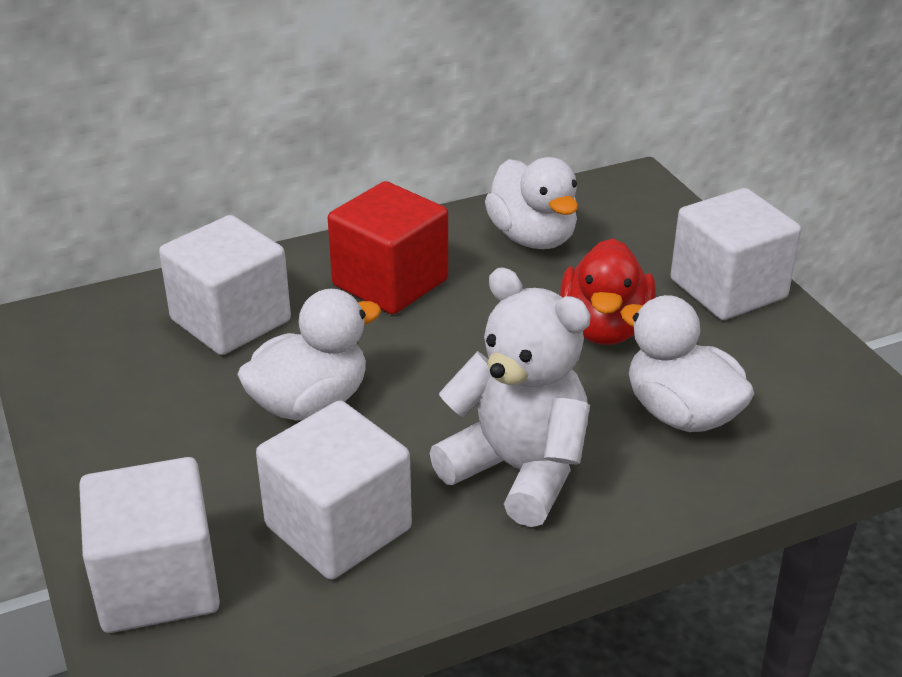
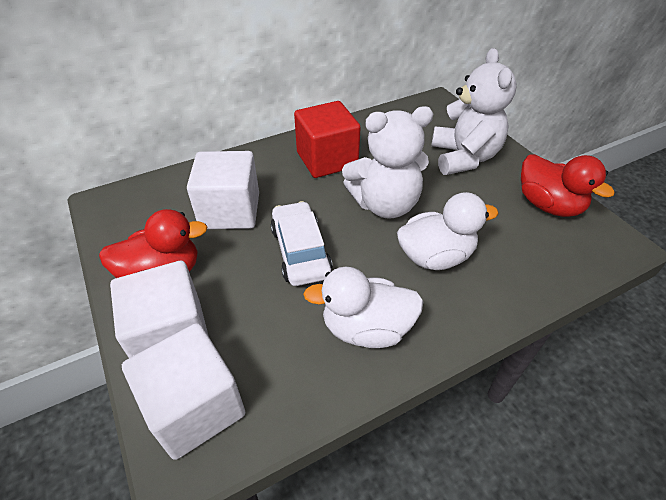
red duck: [560,238,656,345] = 1 -> [99,209,208,278] [521,154,615,217] = 2
white car: none = 0 -> [270,201,333,286] = 1
white cube: [79,457,220,633] [159,215,291,355] [256,400,412,580] [671,188,801,320] = 4 -> [110,261,209,358] [122,323,245,460] [187,151,259,229] = 3
white duck: [237,289,381,421] [485,157,578,249] [620,295,754,432] = 3 -> [303,267,424,348] [397,192,498,270] = 2
white teddy bear: [430,268,591,527] = 1 -> [342,106,433,219] [431,48,517,175] = 2

